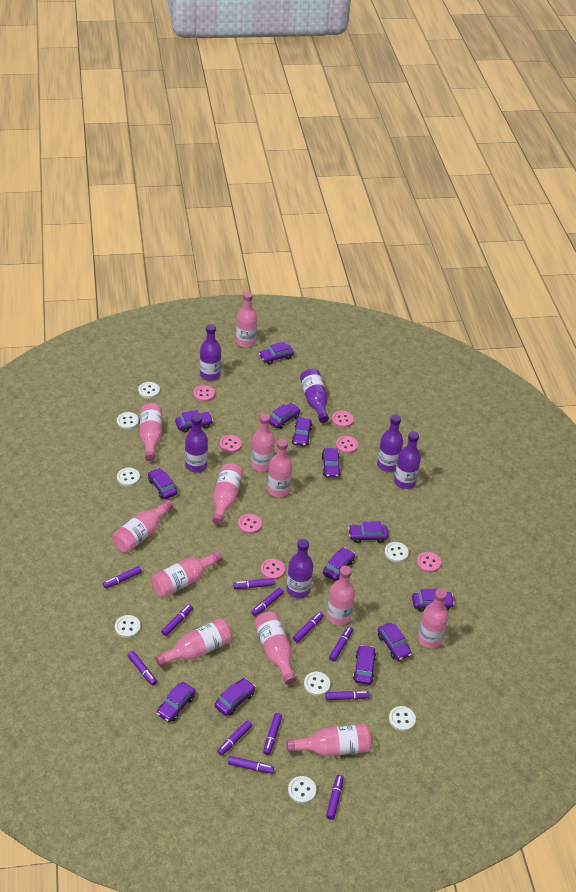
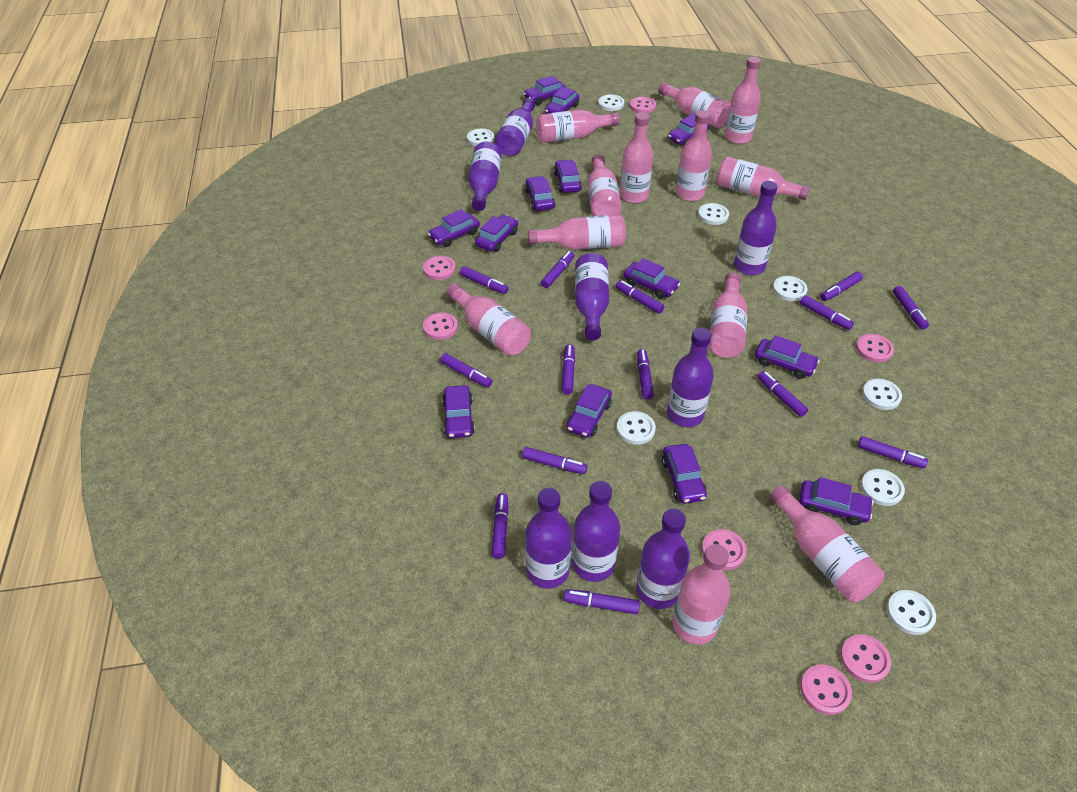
purple bottle: [185,414,208,472] [200,324,221,381] [286,539,313,598] [300,369,329,423] [377,414,403,472] [394,431,421,489] = 6 -> [469,142,502,211] [495,98,535,156] [525,488,572,589] [572,481,620,582] [575,253,609,340] [636,508,690,609] [667,328,714,427] [734,181,778,275] = 8
purple marker: [103,566,142,589] [127,651,157,686] [161,604,193,636] [217,720,252,756] [228,756,274,774] [233,578,274,589] [251,588,284,616] [263,713,282,755] [293,612,324,643] [325,691,370,700] [326,775,343,820] [329,626,353,661] = 12 -> [440,353,492,388] [460,266,509,294] [492,493,508,559] [522,447,588,474] [541,251,574,288] [562,344,575,394] [564,589,640,614] [616,281,664,314] [637,349,654,400] [757,371,808,417] [800,295,854,330] [820,271,863,301] [858,436,928,469] [893,286,929,330] = 14

